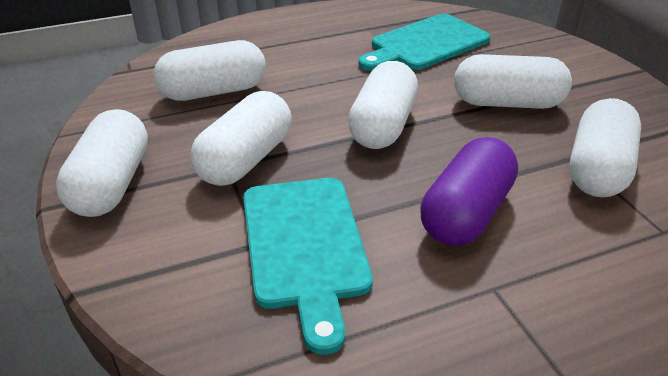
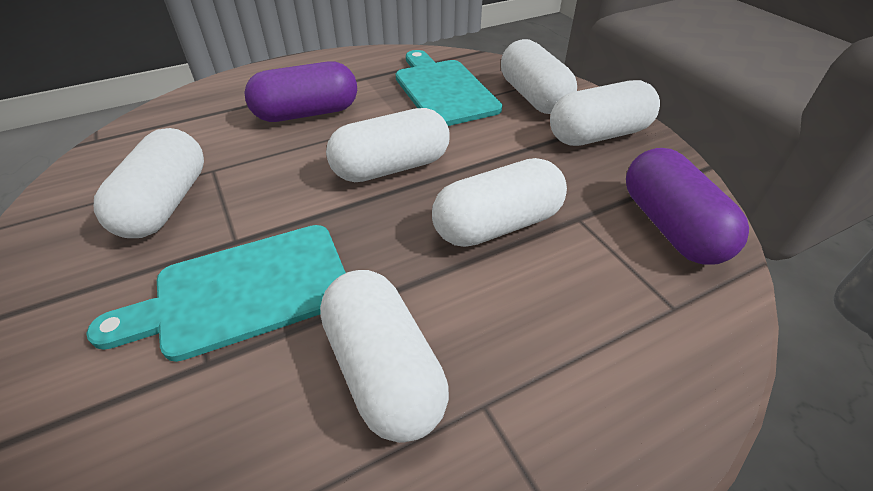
purple capsule: [420,137,518,246] = 1 -> [244,61,357,122] [626,148,749,265] = 2

